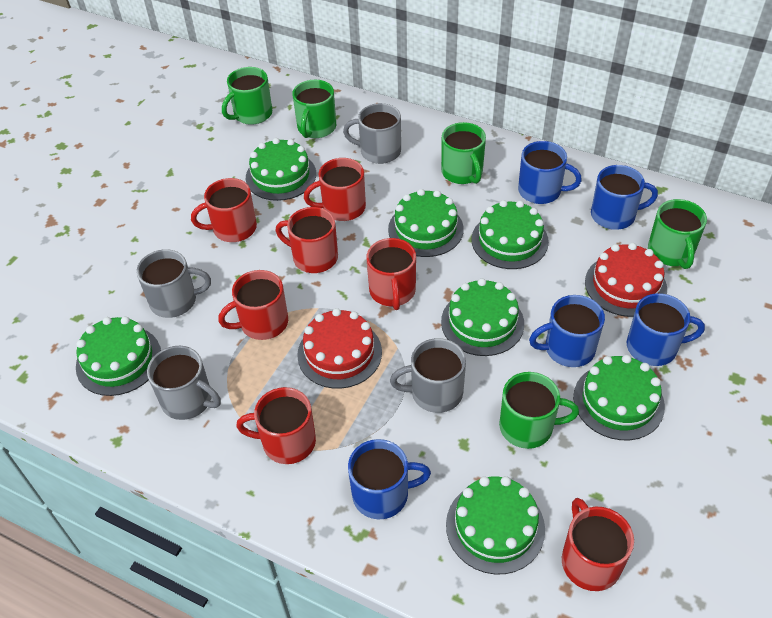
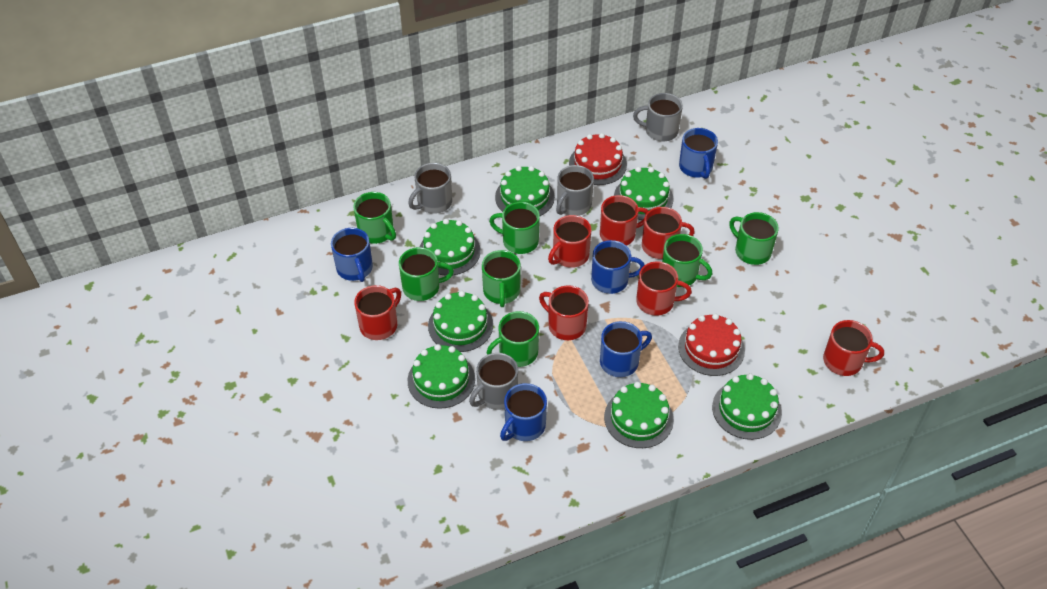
green mug: [222,67,272,125] [292,80,336,138] [441,122,486,184] [499,372,579,449] [648,199,707,269] = 5 -> [353,192,396,244] [399,247,454,301] [482,250,521,307] [487,311,539,367] [489,202,540,254] [662,234,712,287] [729,212,779,265] = 7

